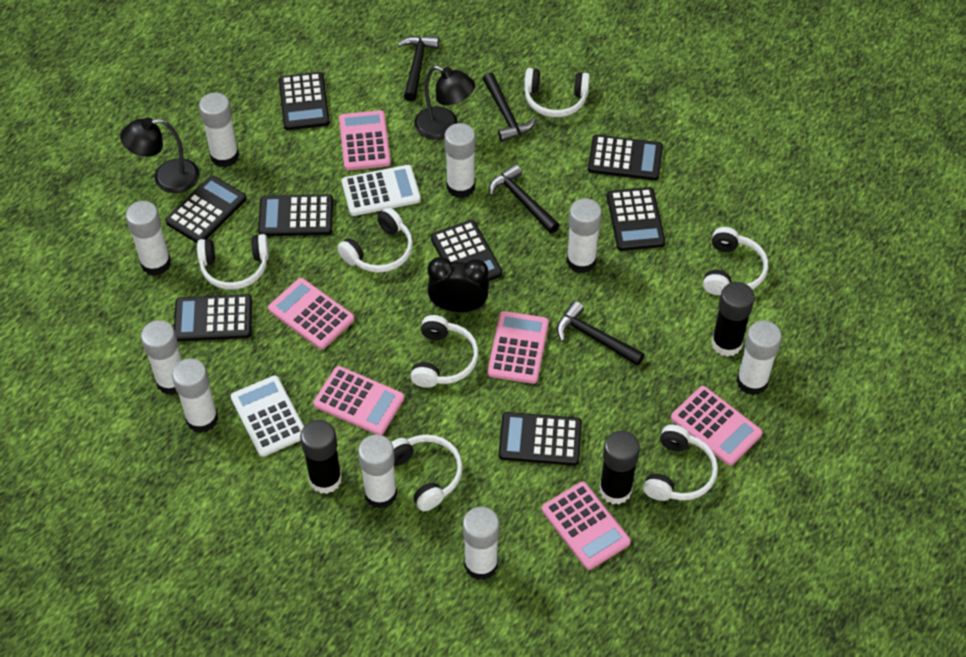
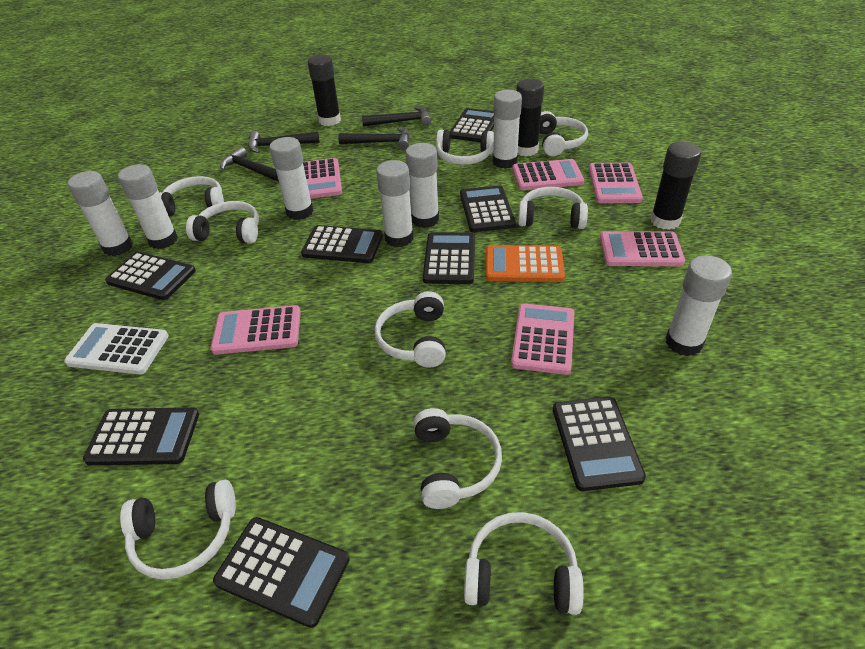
black clock: [428,257,489,312] = 1 -> none = 0
black lamp: [120,117,199,193] [414,65,475,140] = 2 -> none = 0
orange calculator: none = 0 -> [486,245,565,282] = 1
white calculator: [231,376,304,457] [342,165,421,216] = 2 -> [64,323,169,374] = 1
white glue stick: [126,201,171,276] [141,320,182,395] [172,358,218,433] [199,93,239,167] [358,435,397,509] [444,123,476,198] [463,507,499,580] [566,198,602,273] [736,321,782,395] = 9 -> [68,171,133,256] [118,164,178,249] [269,137,314,220] [376,160,414,247] [406,143,439,228] [492,90,522,169] [666,255,732,356] = 7
white headphones: [197,234,269,290] [337,207,413,273] [392,435,463,511] [410,315,479,388] [524,68,590,117] [643,425,718,501] [703,227,768,295] = 7 -> [120,479,236,580] [159,176,224,216] [186,201,259,244] [375,291,446,368] [414,408,502,509] [436,129,494,165] [464,512,584,615] [518,187,588,229] [539,111,588,156] = 9

